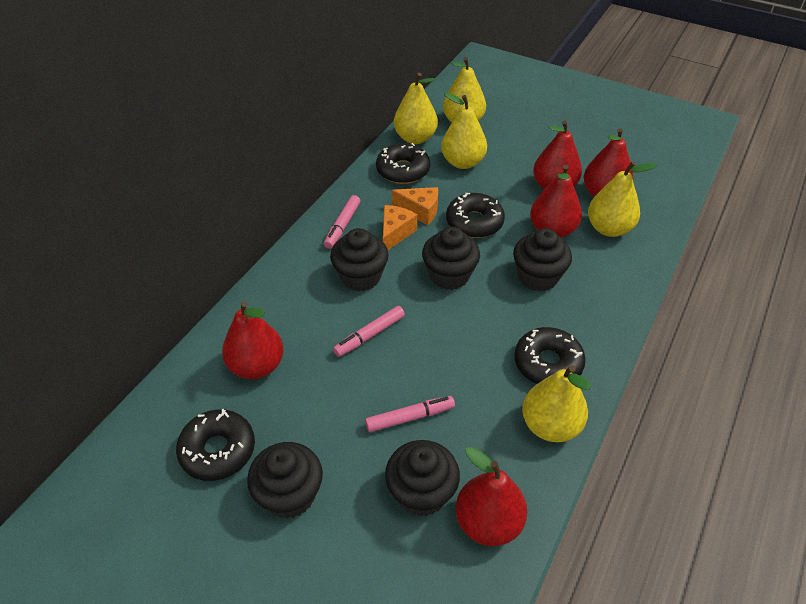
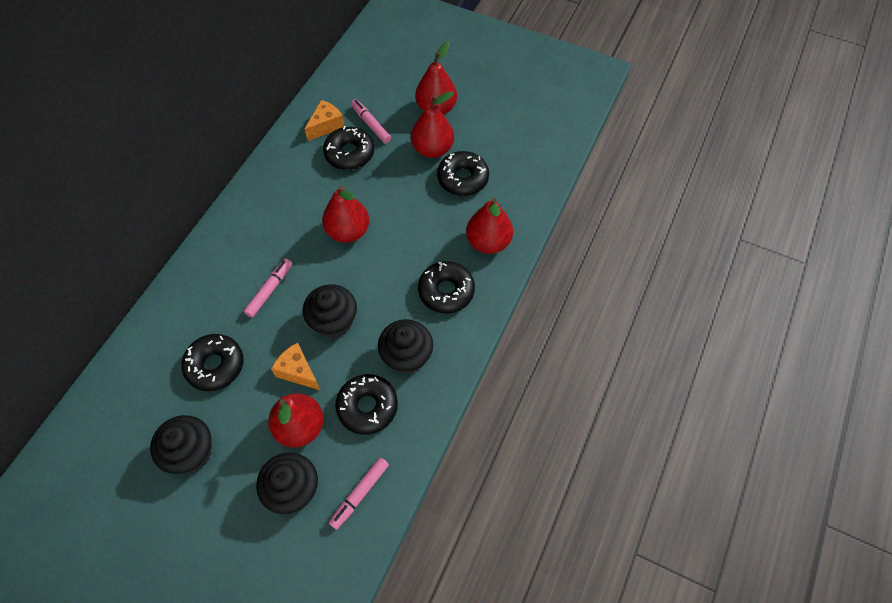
black cupcake: [247,442,323,519] [330,228,389,292] [385,440,460,516] [422,227,480,290] [513,228,572,292] = 5 -> [150,415,212,474] [256,453,318,514] [303,284,357,338] [378,319,433,374] = 4
black donut: [176,409,255,481] [376,143,430,184] [446,193,505,238] [514,327,586,384] = 4 -> [181,334,243,391] [323,126,374,170] [335,374,398,435] [418,261,475,313] [437,151,489,196] = 5
yellow pear: [394,73,438,144] [441,92,487,169] [443,57,486,123] [522,365,591,442] [588,161,657,237] = 5 -> none = 0

